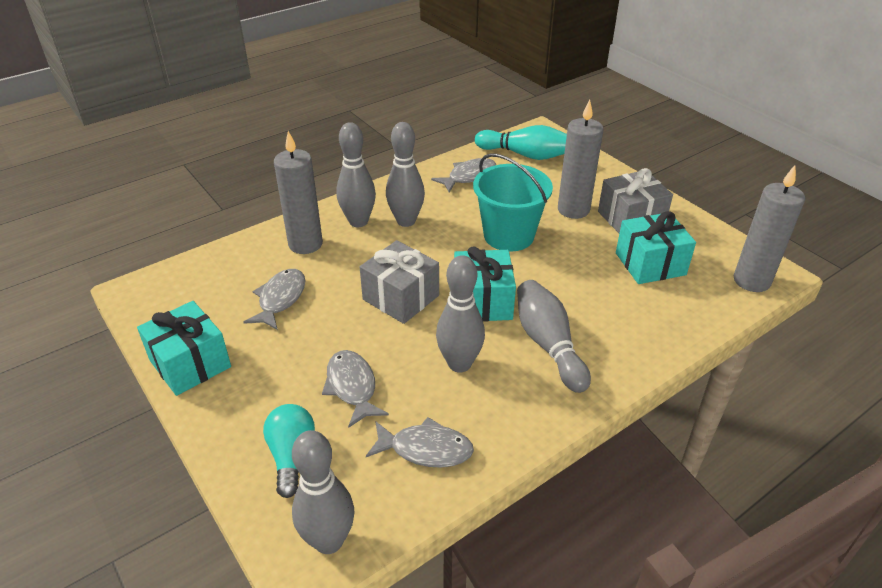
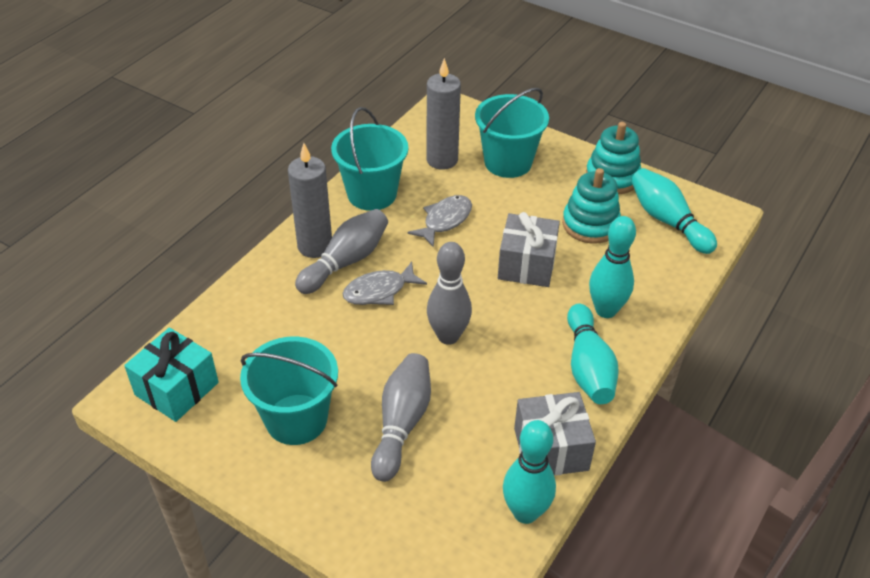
grey bowling pin: [292,430,354,554] [336,122,376,227] [386,122,425,227] [436,255,485,373] [517,280,591,393] = 5 -> [295,209,388,294] [371,353,431,482] [427,242,472,345] = 3
grey candle: [274,131,323,254] [558,100,604,219] [734,165,805,292] = 3 -> [288,143,332,258] [426,58,461,170] = 2
grey fish: [244,269,306,330] [322,350,389,427] [366,417,474,468] [431,158,496,193] = 4 -> [342,262,427,305] [407,195,472,248] = 2
turquoise bowling pin: [475,125,567,160] = 1 -> [503,420,556,524] [567,304,619,404] [589,216,636,318] [631,168,717,254] = 4
turquoise bucket: [473,153,553,251] = 1 -> [240,337,338,445] [331,107,408,211] [475,88,549,178] = 3
turquoise gift: [137,301,231,396] [454,247,516,322] [616,211,696,284] = 3 -> [124,327,219,422] = 1
turquoise light bulb: [263,404,315,498] = 1 -> none = 0
turquoise stacking toy: none = 0 -> [562,168,621,244] [586,122,641,194] = 2

